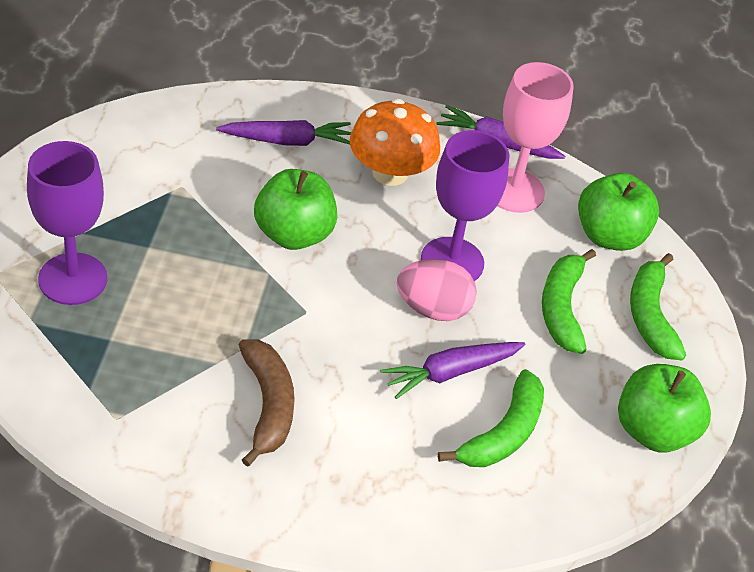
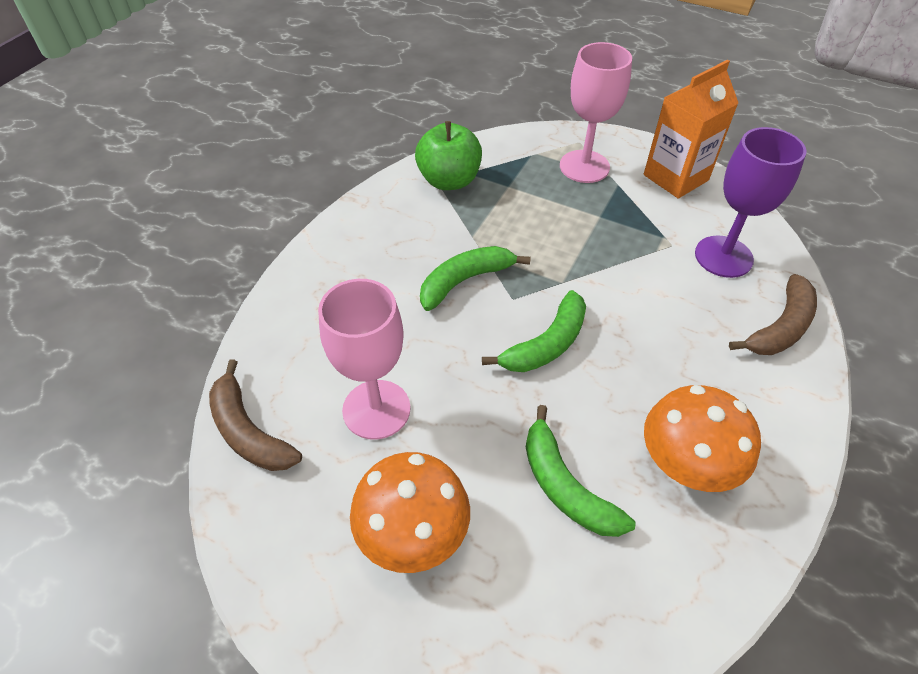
brown banana: [239,339,295,467] = 1 -> [209,360,302,471] [729,274,817,355] = 2
green apple: [254,169,337,250] [578,173,659,251] [618,364,711,452] = 3 -> [415,121,482,190] = 1
orange carton: none = 0 -> [644,60,738,199] = 1
orange mushroom: [350,99,440,186] = 1 -> [350,452,470,573] [644,385,761,492] = 2
pink egg: [397,259,477,321] = 1 -> none = 0
pink goblet: [497,62,574,213] = 1 -> [318,279,411,440] [560,42,632,183] = 2
purple carrot: [216,120,351,146] [380,342,525,399] [437,105,566,159] = 3 -> none = 0
purple goblet: [27,141,107,305] [421,130,510,281] = 2 -> [695,127,806,278] = 1

